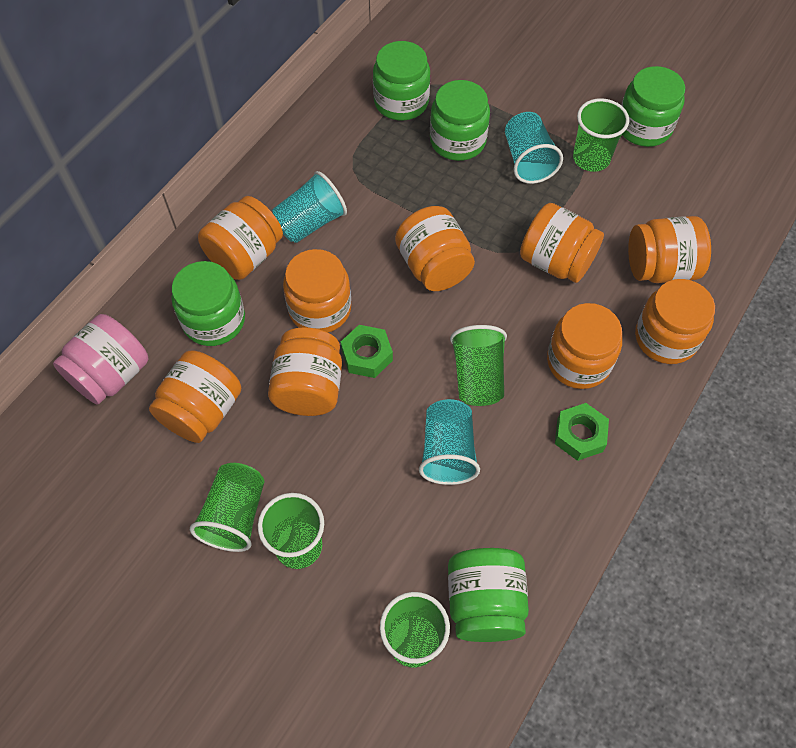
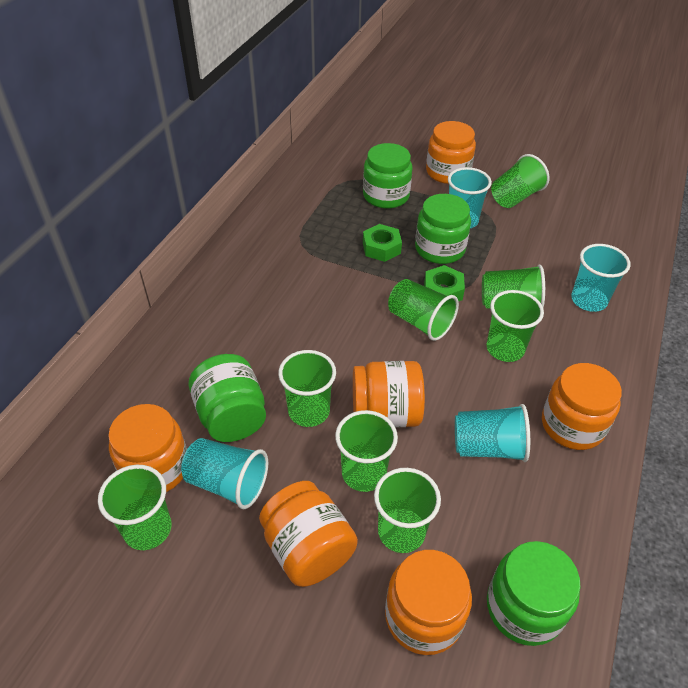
green cup: [190,463,265,552] [258,493,324,569] [380,592,450,668] [450,325,507,406] [573,98,629,172] = 5 -> [98,465,171,550] [278,350,336,427] [335,410,398,492] [374,468,441,553] [388,279,459,341] [482,265,545,308] [487,290,544,362] [491,154,549,208] = 8
green jar: [172,261,245,346] [373,41,430,121] [430,80,490,161] [448,548,529,642] [621,66,685,147] = 5 -> [189,354,266,442] [363,143,413,209] [415,194,471,264] [487,541,580,646] = 4
orange jar: [149,350,241,443] [198,196,283,280] [268,327,342,416] [283,249,351,333] [395,206,475,291] [520,203,604,283] [547,303,622,389] [628,216,711,283] [635,279,715,364] = 9 -> [108,404,187,492] [259,481,358,587] [353,361,425,427] [385,550,472,655] [426,121,476,184] [542,363,622,450] = 6
pink jar: [53,314,148,405] = 1 -> none = 0
turquoise cup: [272,171,347,243] [419,399,480,485] [505,112,563,184] = 3 -> [181,438,268,509] [448,167,492,228] [455,404,530,462] [571,244,631,312] = 4

